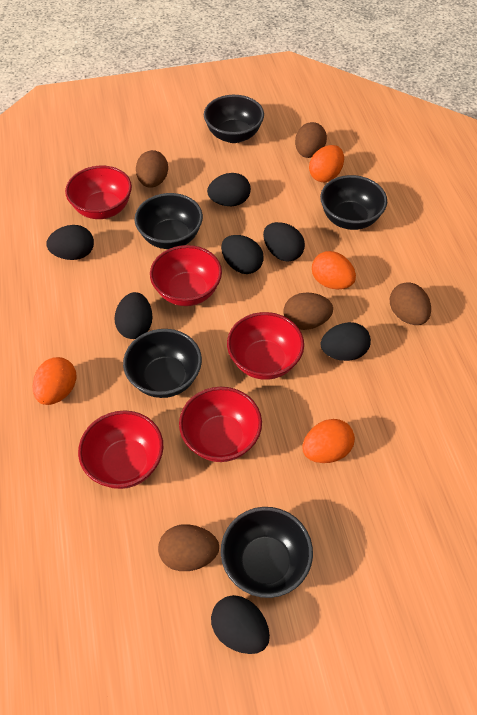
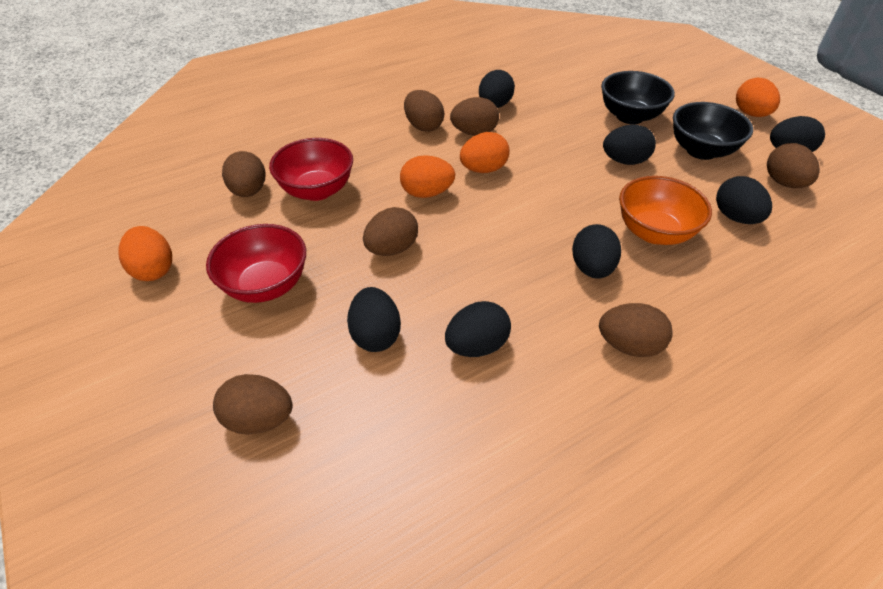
black bowl: [123,329,202,398] [134,193,203,249] [204,95,264,143] [221,507,313,598] [320,175,387,230] = 5 -> [601,71,675,124] [673,102,753,160] = 2
brown egg: [136,150,168,188] [158,524,219,571] [283,292,333,330] [295,122,327,158] [390,282,431,325] = 5 -> [213,374,293,434] [222,151,265,197] [363,207,418,256] [404,90,444,132] [450,97,499,136] [599,303,673,357] [767,143,820,188] = 7
orange bowl: none = 0 -> [619,176,712,245] = 1
red bowl: [65,166,132,219] [78,410,163,489] [150,245,222,306] [179,387,262,462] [227,312,304,380] = 5 -> [206,224,306,303] [269,138,353,201] = 2

